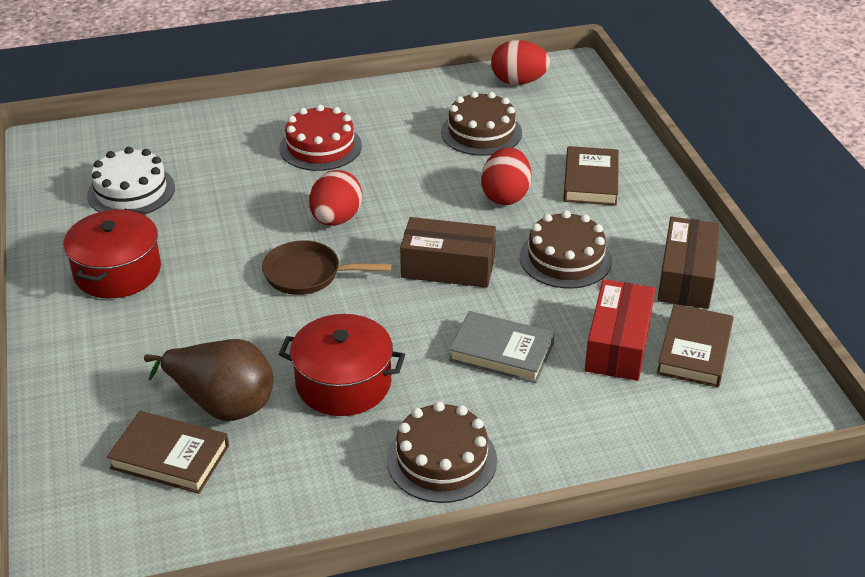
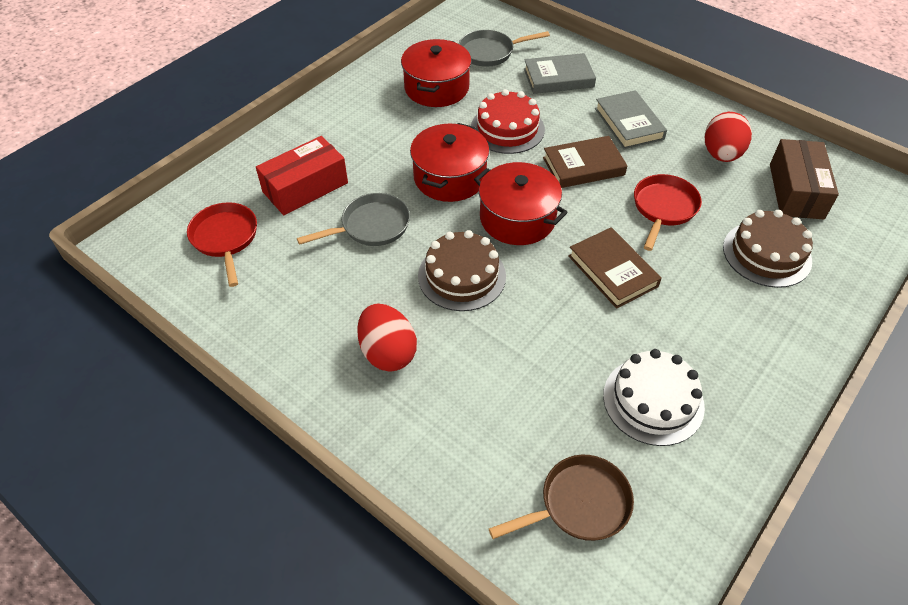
brown book: [107,411,229,494] [563,146,619,206] [657,304,734,387] = 3 -> [543,136,627,188] [568,227,662,309] = 2
brown box: [400,217,496,288] [657,217,720,309] = 2 -> [770,139,839,219] = 1
brown cake: [387,401,497,503] [441,91,522,156] [520,210,612,289] = 3 -> [418,230,506,311] [723,210,813,288] = 2
brown pear: [144,339,274,421] = 1 -> none = 0
grey book: [449,311,555,383] = 1 -> [524,53,596,94] [595,90,667,149] = 2
grey pan: none = 0 -> [297,193,410,246] [459,30,550,67] = 2
red egg: [309,170,362,226] [481,147,532,205] [491,40,550,85] = 3 -> [357,303,417,371] [705,112,752,162] = 2
red pan: none = 0 -> [187,202,257,287] [634,174,702,251] = 2
red pot: [63,209,161,298] [279,314,405,416] = 2 -> [401,39,472,107] [410,123,489,202] [474,162,568,245] = 3

